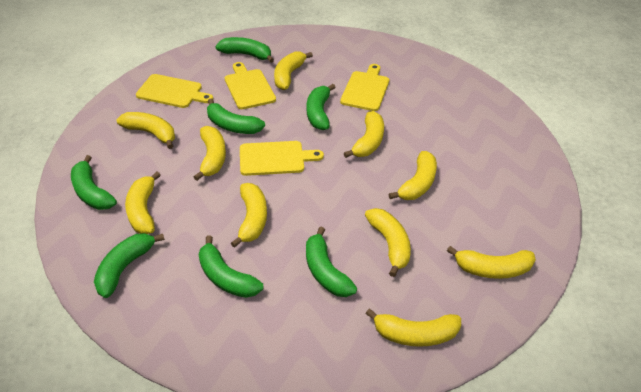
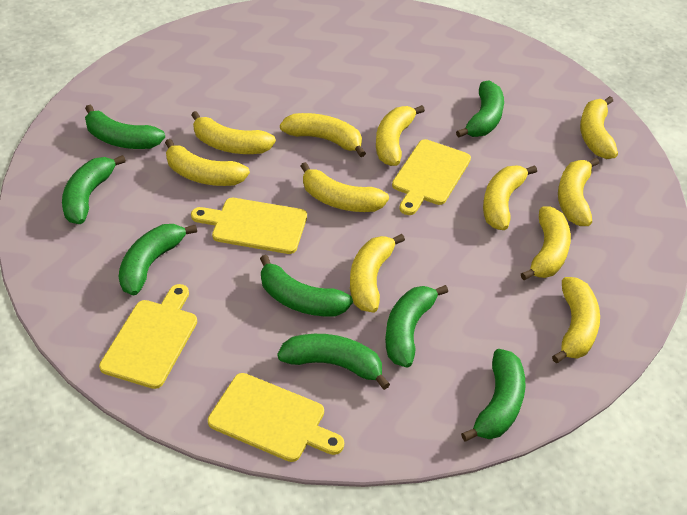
green banana: [71,155,117,210] [94,233,165,298] [199,235,263,298] [207,98,265,134] [215,37,274,63] [306,226,357,297] [307,84,336,130] = 7 -> [62,155,126,224] [85,105,165,149] [118,224,197,295] [260,255,353,316] [277,334,390,390] [385,285,448,368] [456,81,504,138] [461,349,525,442] = 8
yellow banana: [117,112,175,149] [125,172,161,234] [194,126,226,181] [231,183,267,248] [274,51,313,90] [344,111,384,158] [365,208,411,277] [365,308,461,347] [389,151,437,200] [447,246,536,279] = 10 -> [165,139,250,186] [191,111,276,154] [280,113,366,157] [300,162,389,212] [350,234,405,313] [376,105,425,166] [483,165,537,230] [521,207,571,280] [552,277,600,363] [558,158,599,226] [580,96,618,159] = 11

